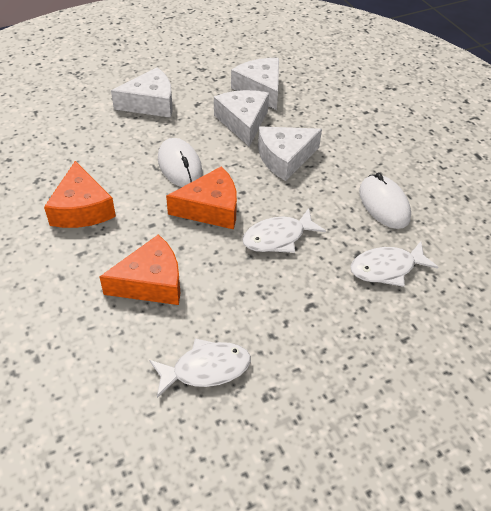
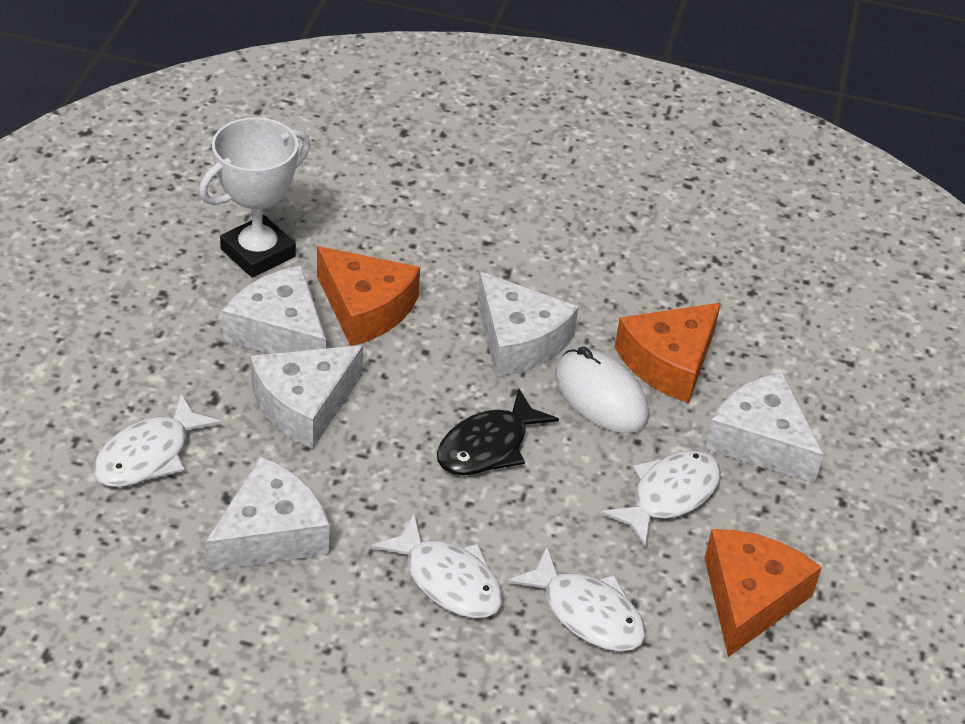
black fish: none = 0 -> [437,389,559,475] = 1
white cheese: [111,67,173,118] [214,90,269,147] [231,58,279,110] [258,126,322,181] = 4 -> [205,456,329,572] [222,266,326,354] [251,345,363,449] [477,272,579,376] [705,373,824,484] = 5
white fish: [149,338,251,398] [242,208,326,253] [350,241,438,287] = 3 -> [93,393,222,487] [371,514,503,618] [507,546,646,651] [601,450,721,547] = 4
white mouse: [158,138,203,187] [359,173,411,229] = 2 -> [555,347,649,433] = 1
white trophy: none = 0 -> [199,117,311,278] = 1

